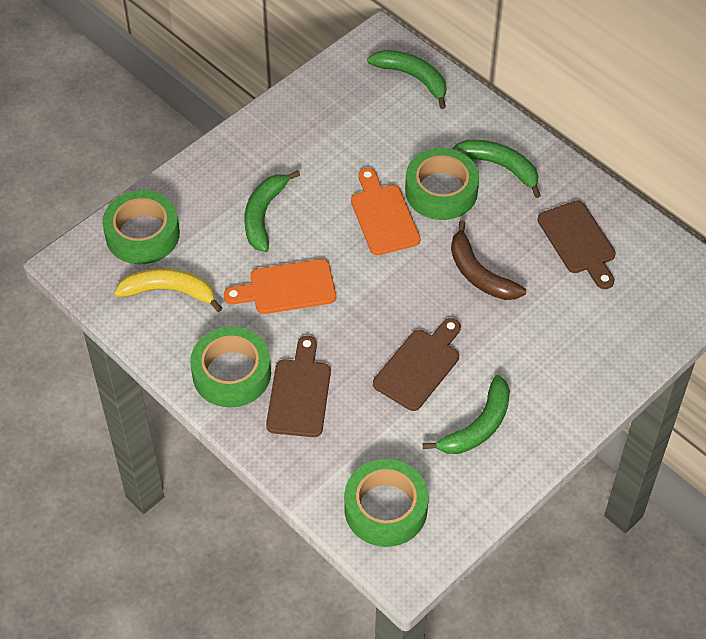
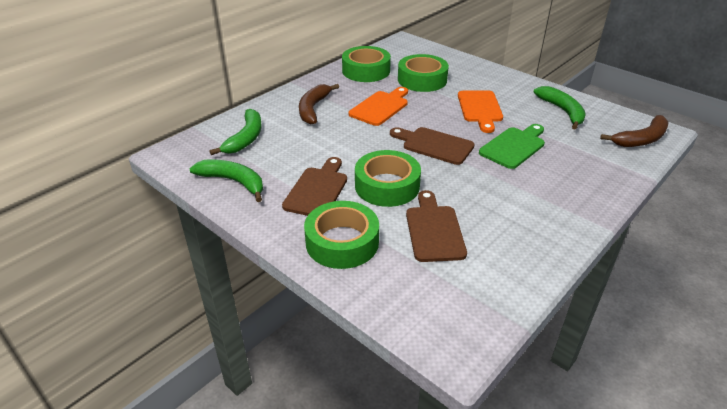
brown banana: [451,220,526,300] = 1 -> [299,84,339,124] [600,115,669,147] = 2
green banana: [244,170,300,252] [367,50,446,109] [423,375,510,454] [452,140,541,198] = 4 -> [189,159,263,202] [209,109,262,155] [533,86,586,129] = 3
green cutting board: none = 0 -> [479,124,545,169] = 1
yellow banana: [114,269,222,312] = 1 -> none = 0

